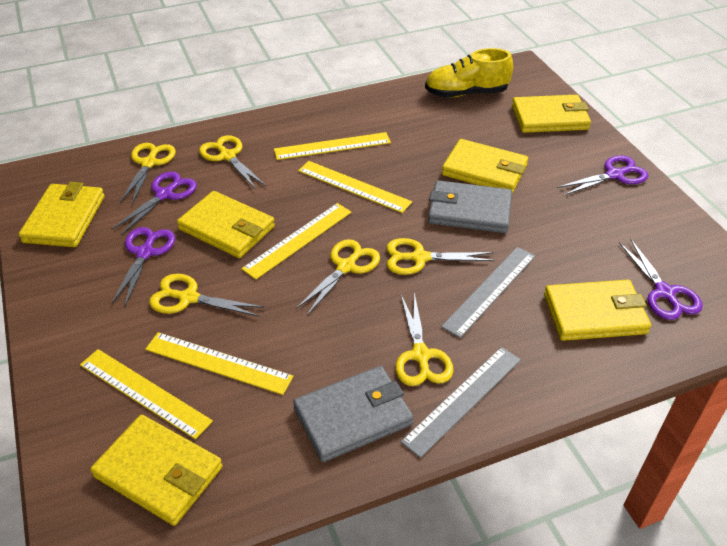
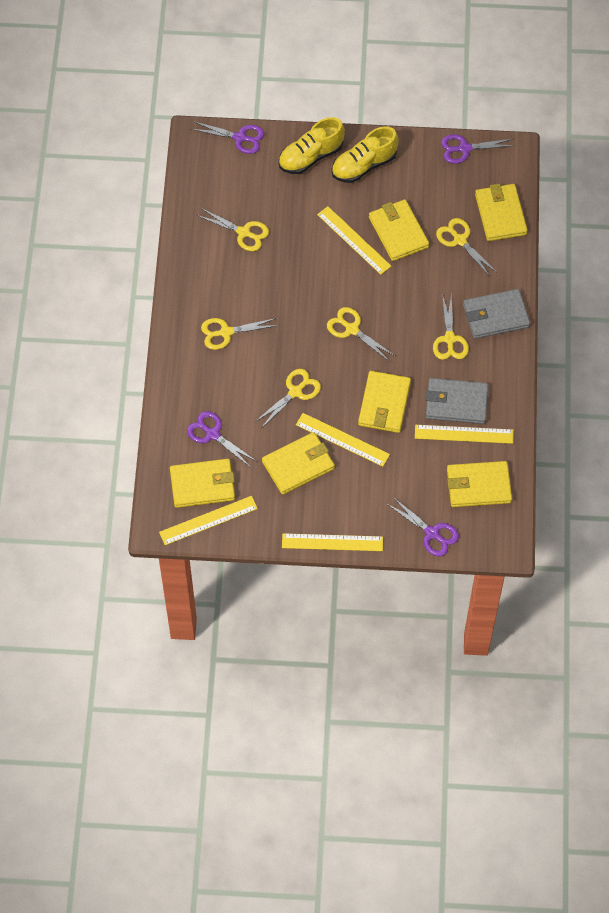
grey ruler: [401,347,521,458] [441,247,535,338] = 2 -> none = 0
yellow shoe: [425,48,513,98] = 1 -> [278,117,345,174] [332,127,398,183] = 2

